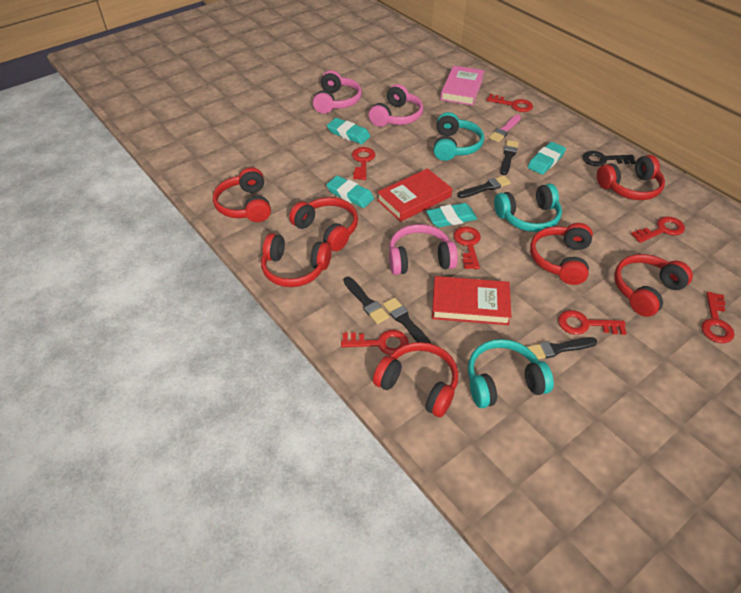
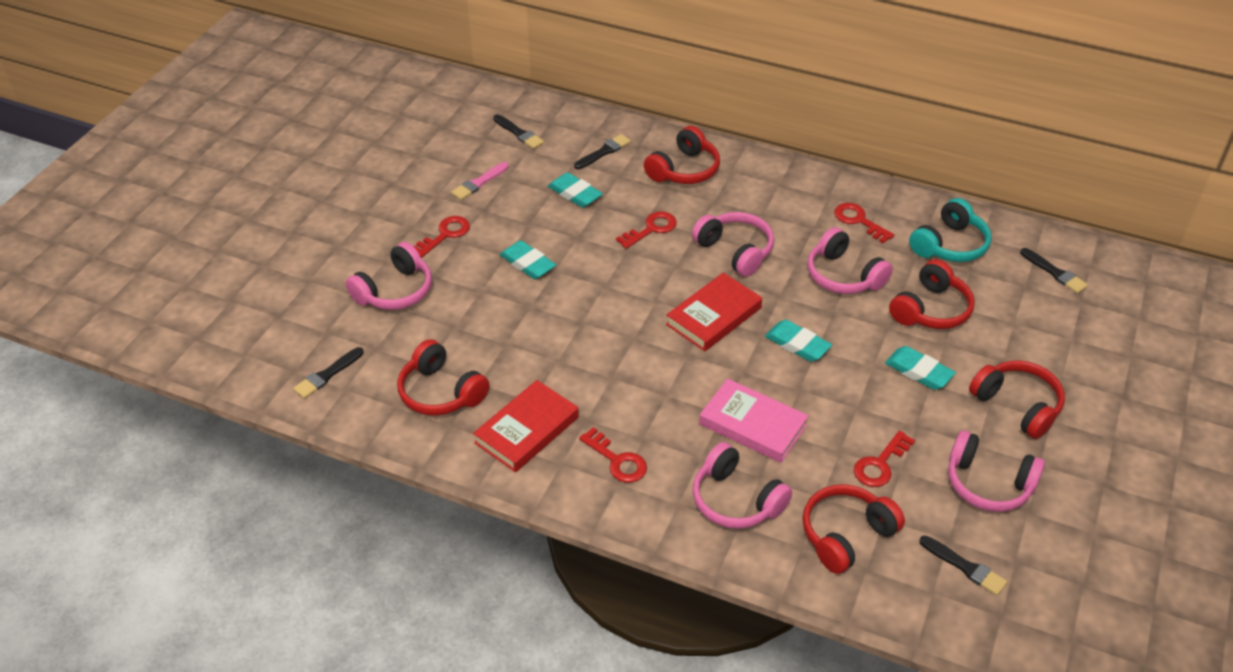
black key: [582,151,636,166] = 1 -> none = 0
pink headphones: [313,70,362,114] [369,84,423,127] [389,224,458,275] = 3 -> [346,242,432,310] [692,212,774,277] [693,442,792,529] [807,227,893,294] [948,430,1045,512] = 5
red headphones: [213,167,271,222] [261,233,332,287] [289,197,358,251] [373,342,458,417] [530,223,593,285] [597,155,665,200] [614,254,693,317] = 7 -> [397,339,490,416] [644,126,720,184] [803,485,905,574] [889,259,975,329] [969,360,1065,439] = 5
red key: [341,330,409,355] [352,147,375,180] [454,226,481,269] [487,94,533,112] [558,310,626,335] [631,216,685,243] [701,292,734,343] = 7 -> [413,216,470,257] [579,427,647,483] [616,211,677,249] [834,203,894,243] [854,431,915,487] = 5
turquoise headphones: [433,112,484,161] [468,339,554,408] [494,184,562,232] = 3 -> [909,198,992,262] = 1

